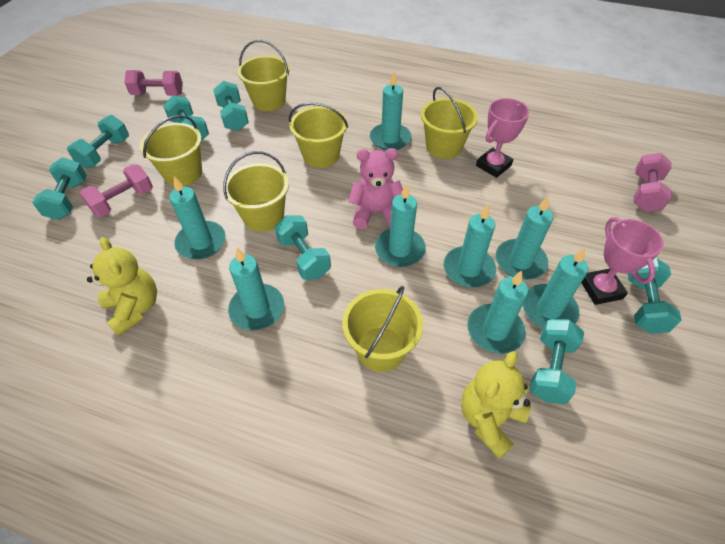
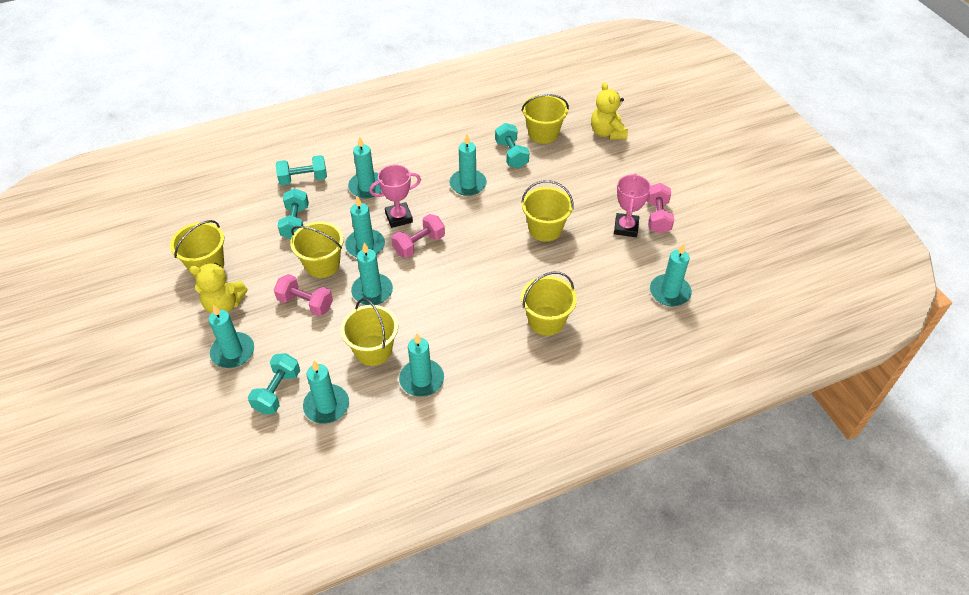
pink teddy bear: [348,148,403,229] = 1 -> none = 0
turquoise dumbbell: [32,158,87,220] [67,115,129,168] [163,96,209,142] [213,81,249,131] [275,215,331,280] [530,319,584,404] [627,258,682,334] = 7 -> [248,353,300,414] [275,155,327,185] [278,188,309,239] [495,123,529,168] = 4

